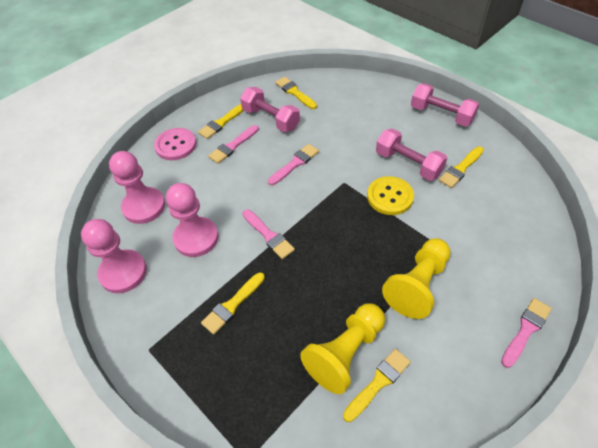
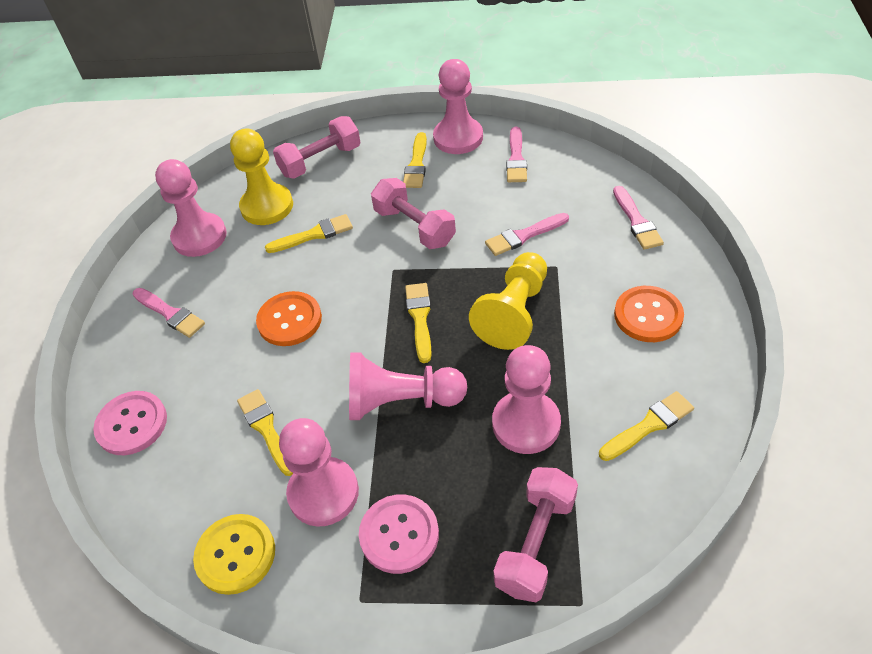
orange button: none = 0 -> [256,291,322,346] [614,286,684,342] = 2
pink button: [154,128,196,160] = 1 -> [93,391,167,455] [359,494,439,574] = 2
pink pawn: [81,219,147,293] [109,151,165,224] [166,183,218,257] = 3 -> [155,159,227,257] [279,418,359,527] [349,352,467,420] [433,59,483,154] [492,345,561,454] = 5

